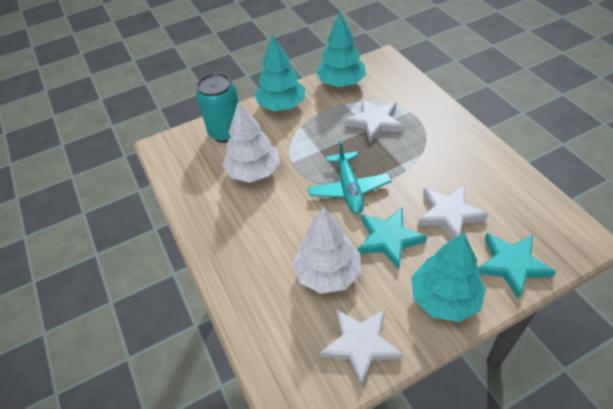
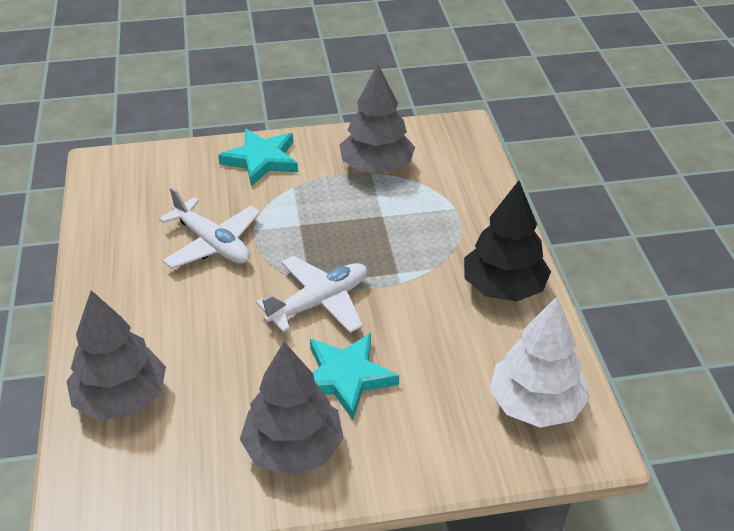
black tree: none = 0 -> [464,180,551,302] = 1
grey tree: none = 0 -> [67,290,166,420] [240,342,344,476] [340,64,415,173] = 3
turquoise can: [196,73,239,143] = 1 -> none = 0
turquoise plane: [308,140,392,214] = 1 -> none = 0
turquoise tree: [255,35,305,111] [316,12,366,87] [411,233,486,322] = 3 -> none = 0
white plane: none = 0 -> [159,187,260,269] [256,256,367,333] = 2
white star: [320,309,403,388] [345,99,403,143] [418,185,488,238] = 3 -> none = 0
white tree: [222,101,280,182] [293,207,361,294] = 2 -> [489,297,590,428] = 1

